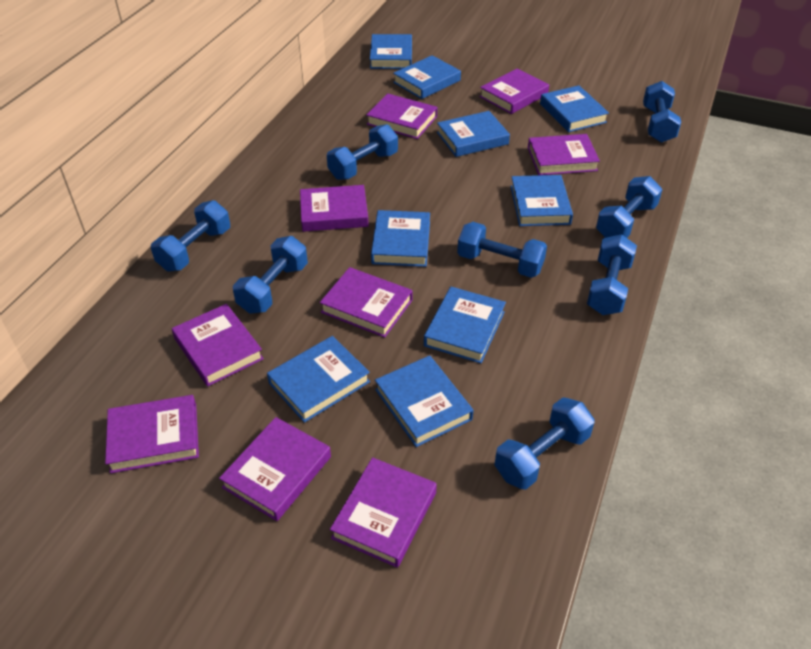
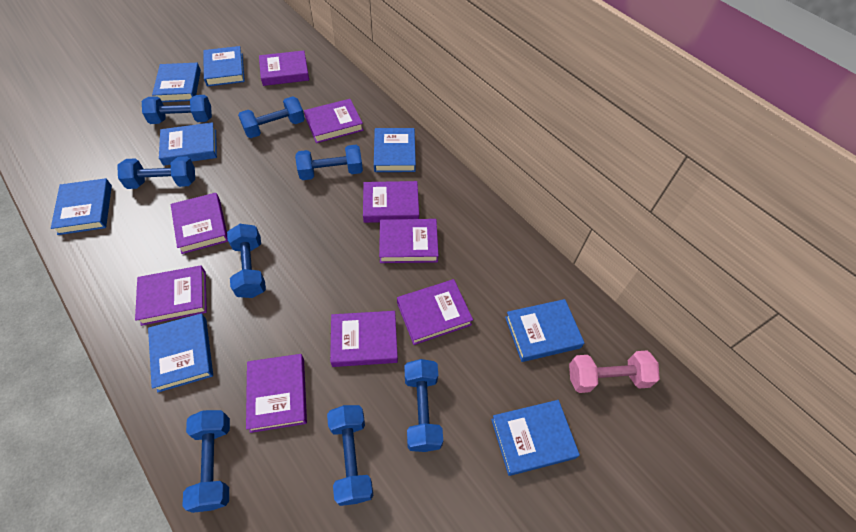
blue book: [267,336,370,423] [370,34,412,69] [371,210,430,267] [375,355,473,447] [393,55,461,99] [424,287,506,363] [437,111,510,157] [510,175,573,226] [540,85,609,132] = 9 -> [51,178,112,235] [148,313,213,393] [152,63,201,102] [159,122,217,166] [203,46,245,87] [374,128,416,172] [491,400,580,476] [505,299,584,362] = 8
pink dumbbell: none = 0 -> [569,351,660,393] = 1

